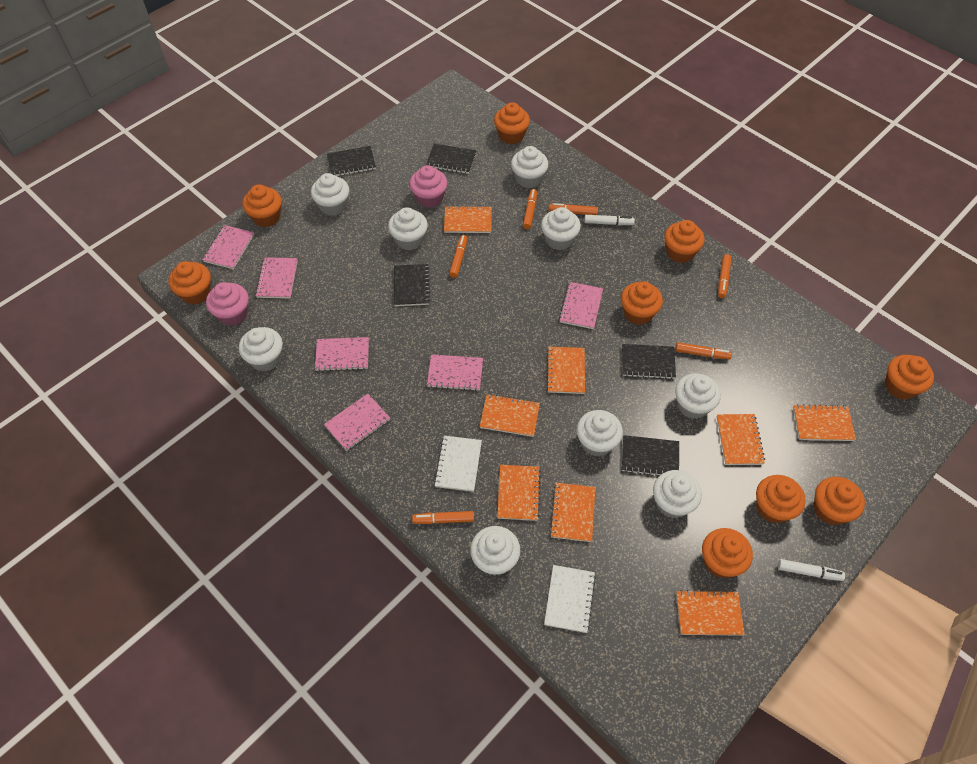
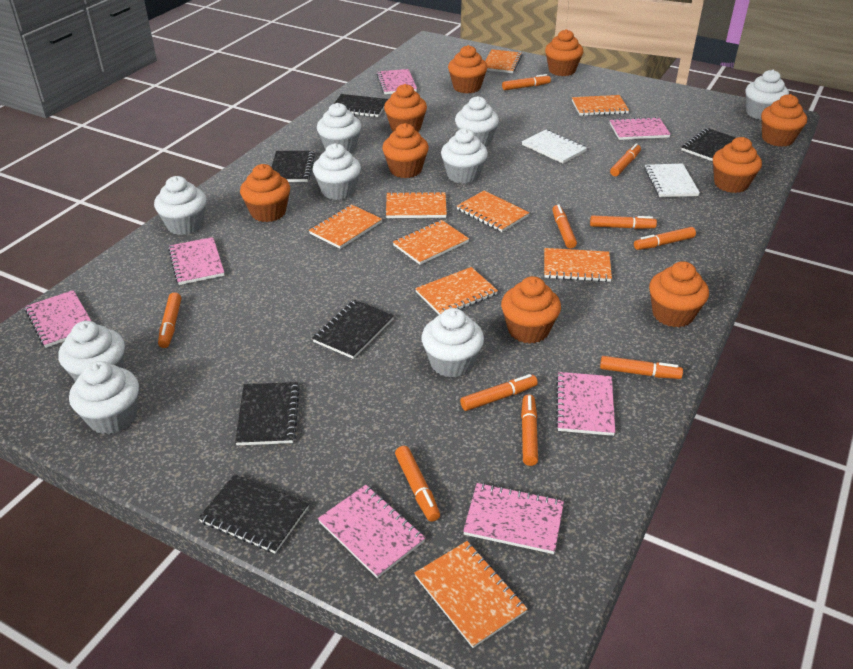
black notebook: [327,146,376,176] [394,264,430,306] [426,144,476,174] [622,344,676,379] [622,435,679,476] = 5 -> [198,474,309,554] [235,382,300,445] [272,151,315,182] [312,300,394,359] [334,94,388,117] [681,128,736,161] = 6
orange marker: [412,511,474,524] [449,235,468,278] [523,189,537,229] [549,203,598,215] [675,342,732,359] [718,254,732,298] = 6 -> [158,292,181,348] [395,446,440,522] [460,374,538,411] [502,74,551,90] [521,395,538,466] [552,204,577,248] [590,216,657,229] [600,356,683,379] [610,143,641,176] [634,227,696,250] = 10
orange notebook: [444,206,492,233] [480,394,540,437] [497,465,541,521] [547,347,585,394] [550,483,596,542] [676,590,745,636] [717,414,765,465] [793,404,856,441] = 8 -> [309,204,382,249] [386,191,447,218] [393,220,469,265] [414,541,528,648] [415,267,498,315] [457,190,529,232] [485,49,522,73] [544,248,612,282] [572,95,629,116] = 9
pink cupcake: [206,282,249,326] [409,165,447,208] = 2 -> none = 0
pink notebook: [203,225,254,269] [255,257,298,298] [315,337,369,371] [324,394,390,451] [427,354,483,391] [559,282,603,329] = 6 -> [25,290,91,348] [168,237,224,285] [318,485,426,578] [376,69,417,94] [463,483,564,554] [556,372,615,436] [610,117,671,140] = 7
white marker: [584,215,635,225] [778,559,845,581] = 2 -> none = 0

